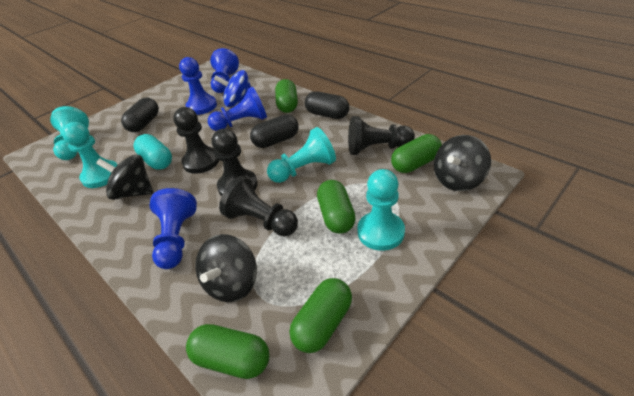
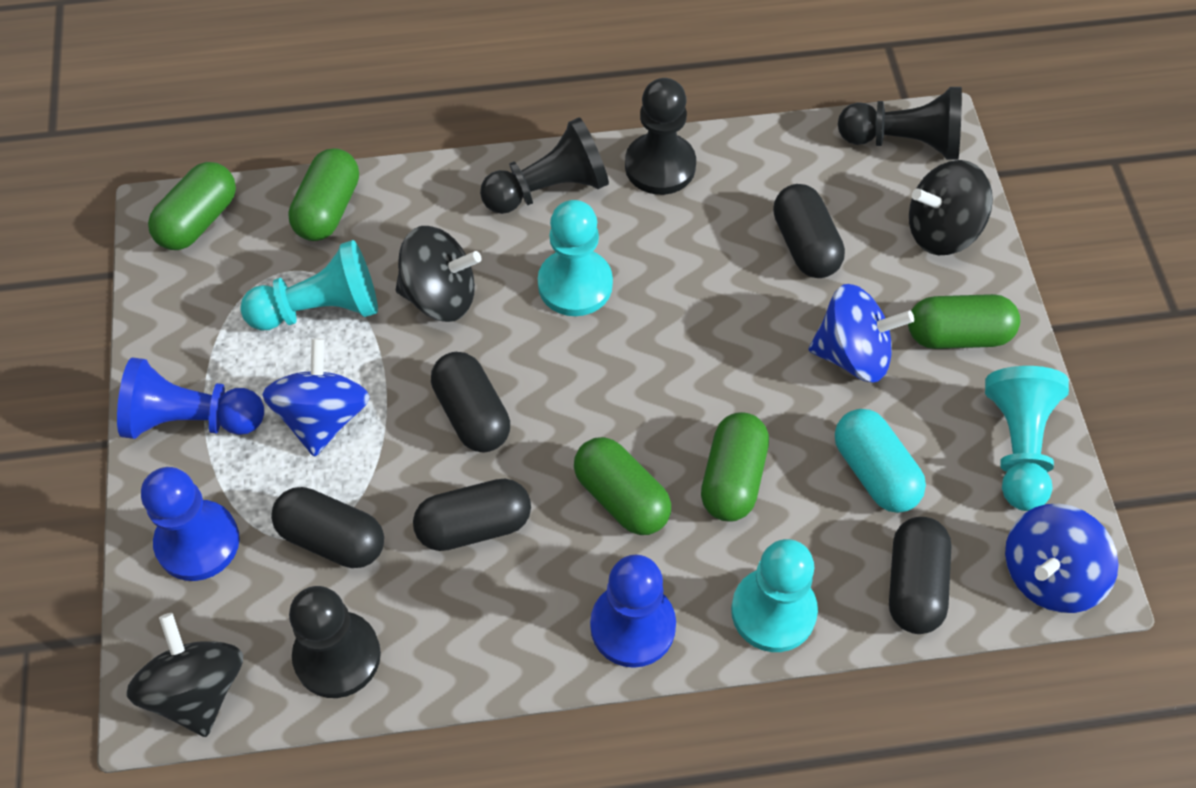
black capsule: [121,97,159,132] [250,114,299,148] [305,91,349,119] = 3 -> [271,487,384,568] [413,479,531,551] [431,352,510,452] [773,184,845,278] [889,517,951,634] = 5
blue pawn: [149,188,197,269] [179,57,217,115] [208,87,267,131] [210,48,239,93] = 4 -> [117,357,264,439] [141,467,240,581] [590,555,676,668] = 3
blue spinning top: [214,70,251,107] = 1 -> [262,338,370,457] [809,284,914,383] [1005,504,1118,613] = 3

